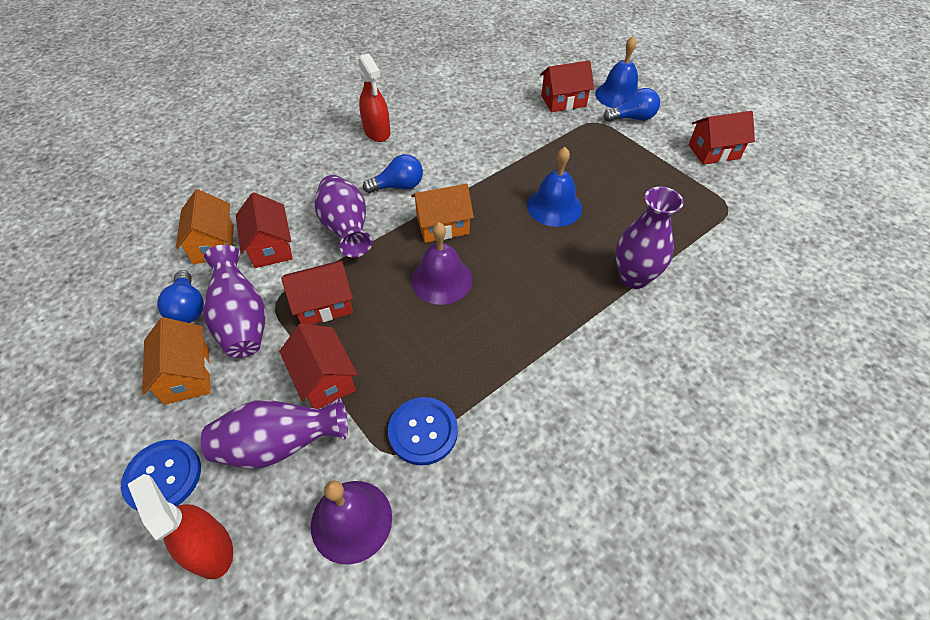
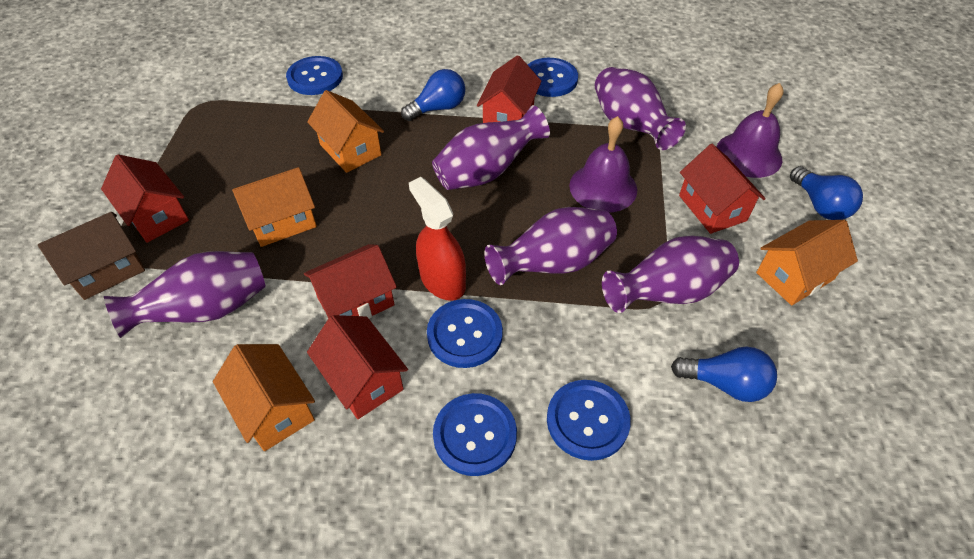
blue bell: [527,147,582,227] [595,36,638,108] = 2 -> none = 0
blue button: [121,440,201,511] [388,397,458,466] = 2 -> [286,56,343,95] [427,299,503,368] [433,393,517,476] [528,58,578,97] [547,380,631,461] = 5
brown house: none = 0 -> [38,212,145,300] = 1
orange house: [142,317,211,405] [176,189,234,264] [411,184,474,243] = 3 -> [213,344,315,451] [232,167,317,247] [307,90,384,173] [756,220,858,305] = 4
purple vase: [201,398,348,469] [203,245,266,358] [315,175,372,258] [615,187,684,289] = 4 -> [104,251,266,338] [432,105,550,190] [485,207,617,285] [595,67,686,150] [602,235,739,313] = 5
red spray bottle: [128,474,233,579] [358,54,391,142] = 2 -> [409,177,466,301] = 1

